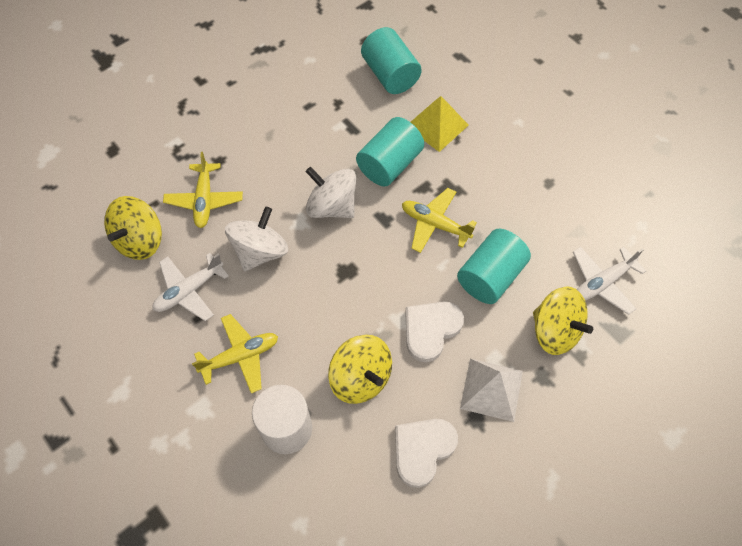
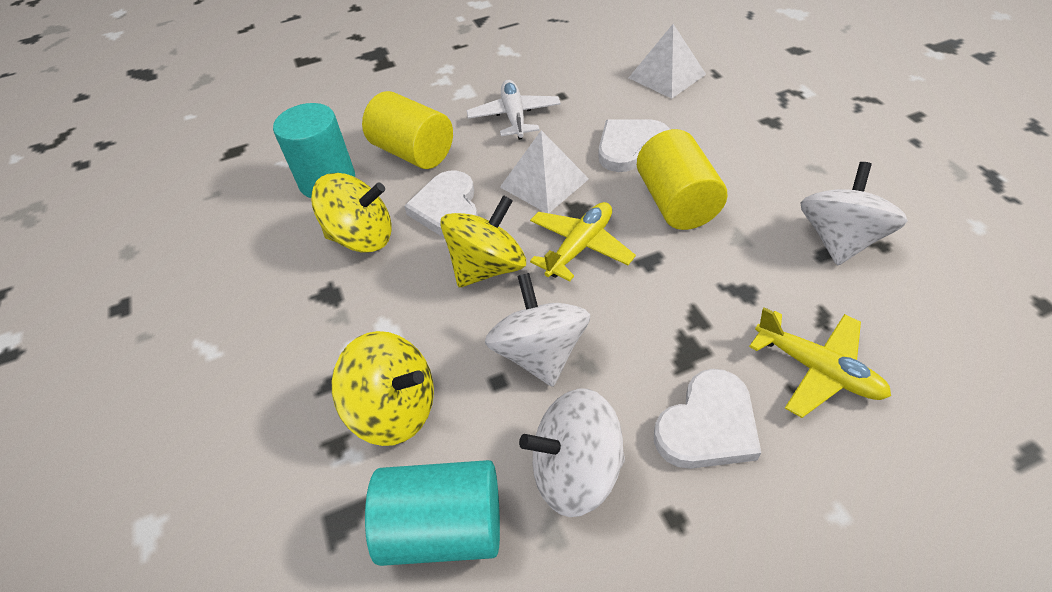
turquoise cylinder: [356,117,424,187] [361,27,422,94] [457,229,531,304] = 3 -> [273,103,355,198] [365,460,500,566] = 2
white cylinder: [252,385,312,454] = 1 -> none = 0
white heart: [395,419,458,488] [405,301,464,362] = 2 -> [404,171,478,237] [598,120,670,172] [654,369,761,469] = 3
white plane: [153,253,229,321] [573,247,646,315] = 2 -> [467,80,561,140] = 1
white pyramid: [460,359,523,422] = 1 -> [500,130,589,213] [629,24,706,99] = 2
white spinning top: [225,207,288,271] [306,167,356,218] = 2 -> [485,273,591,387] [519,389,625,517] [801,162,908,266] = 3
yellow cylinder: none = 0 -> [362,91,453,169] [637,129,727,230] = 2
yellow plane: [163,152,243,228] [192,314,278,394] [402,188,477,253] = 3 -> [530,202,636,281] [749,307,891,418] = 2
yellow pyramid: [411,96,469,152] = 1 -> none = 0

